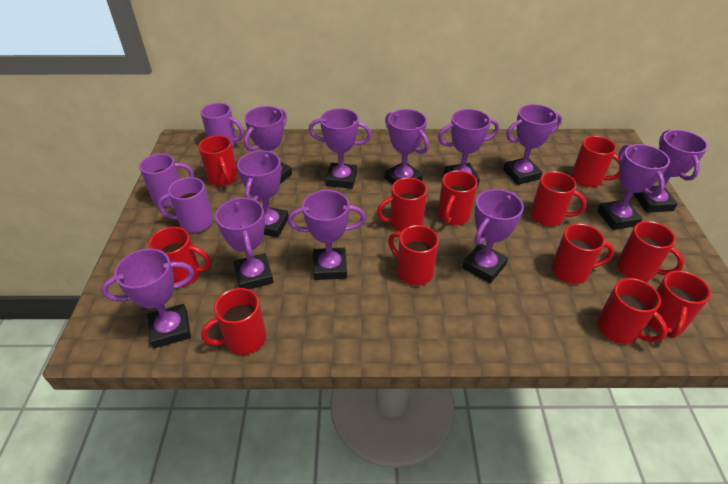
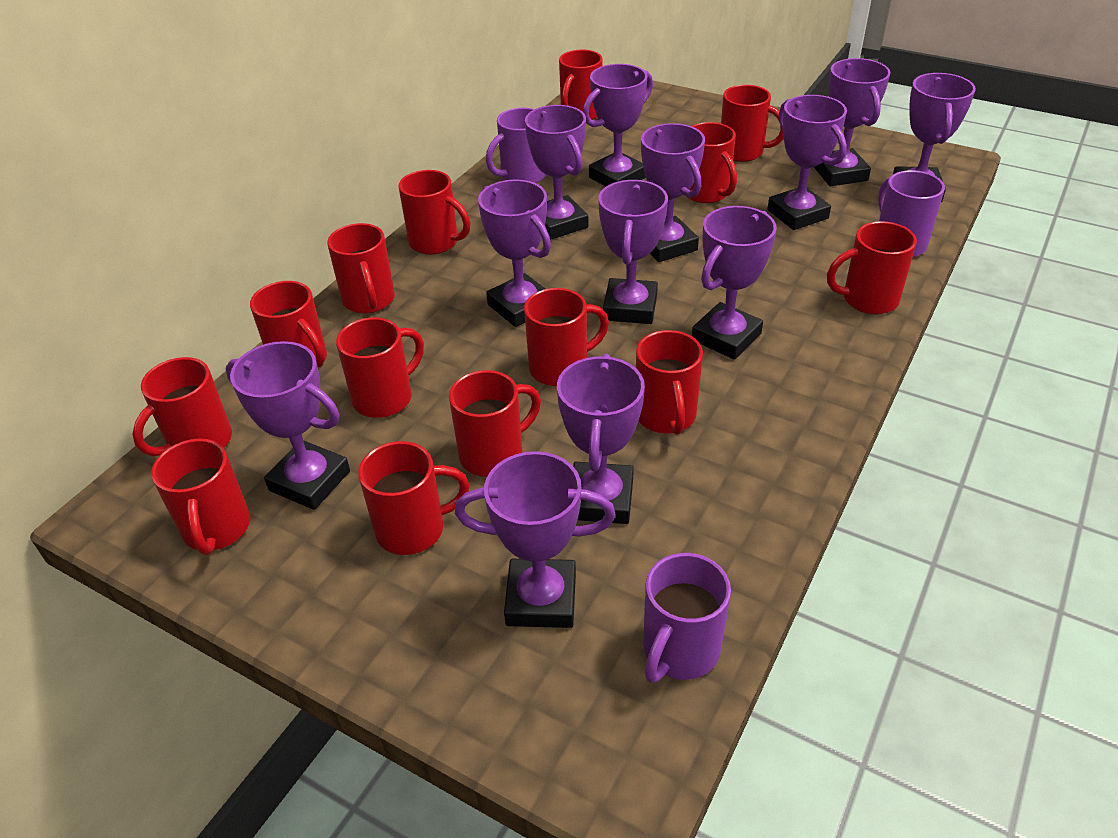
red mug: [149,227,211,287] [198,135,238,187] [201,288,266,355] [377,178,427,232] [388,225,439,286] [438,170,477,225] [531,171,587,226] [552,224,614,284] [571,136,620,187] [597,278,668,344] [617,221,684,281] [648,270,711,338] = 12 -> [133,357,232,456] [151,439,250,555] [250,281,327,368] [327,223,395,314] [336,317,424,418] [358,441,470,555] [399,170,470,255] [449,370,541,477] [524,288,609,386] [559,49,603,120] [636,330,703,435] [686,122,737,203] [721,85,784,162] [827,221,917,315] = 14

